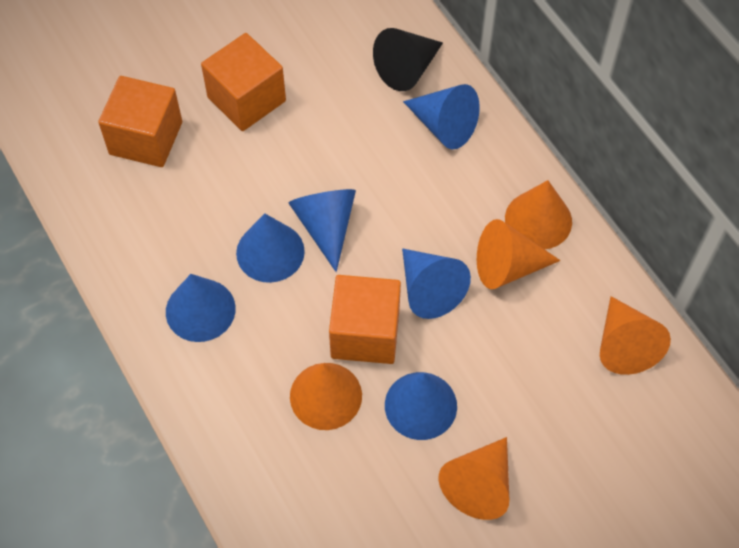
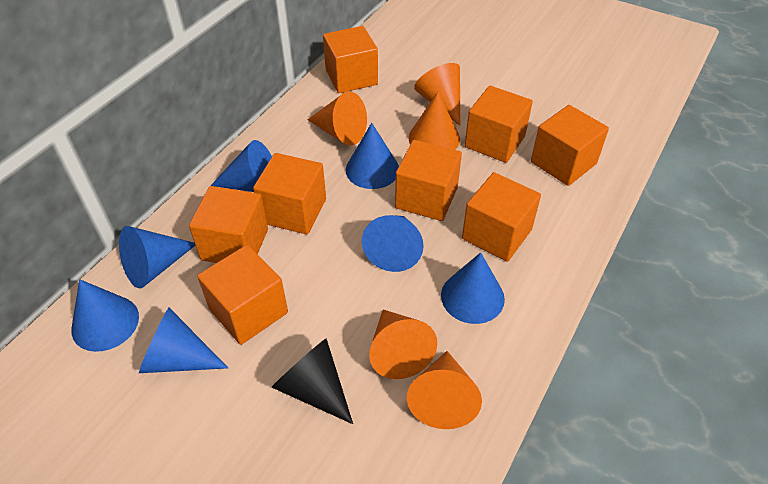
blue cone: [166,274,236,342] [236,213,305,283] [289,189,356,272] [385,372,457,440] [402,248,471,319] [403,84,480,150] = 6 -> [71,279,139,352] [119,226,195,288] [139,308,228,373] [211,140,272,192] [346,123,399,189] [362,215,424,272] [441,252,505,324] = 7
orange cube: [98,76,182,167] [201,33,286,131] [329,275,401,364] = 3 -> [189,186,268,263] [197,245,288,345] [253,153,326,234] [323,26,378,93] [395,140,462,221] [462,172,541,262] [465,86,533,163] [531,105,609,186] = 8

